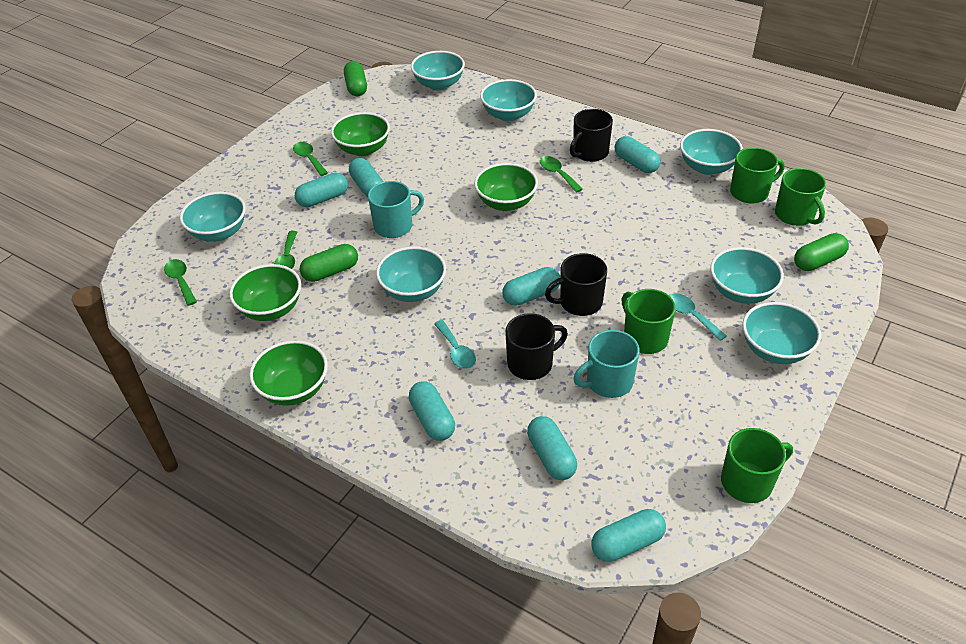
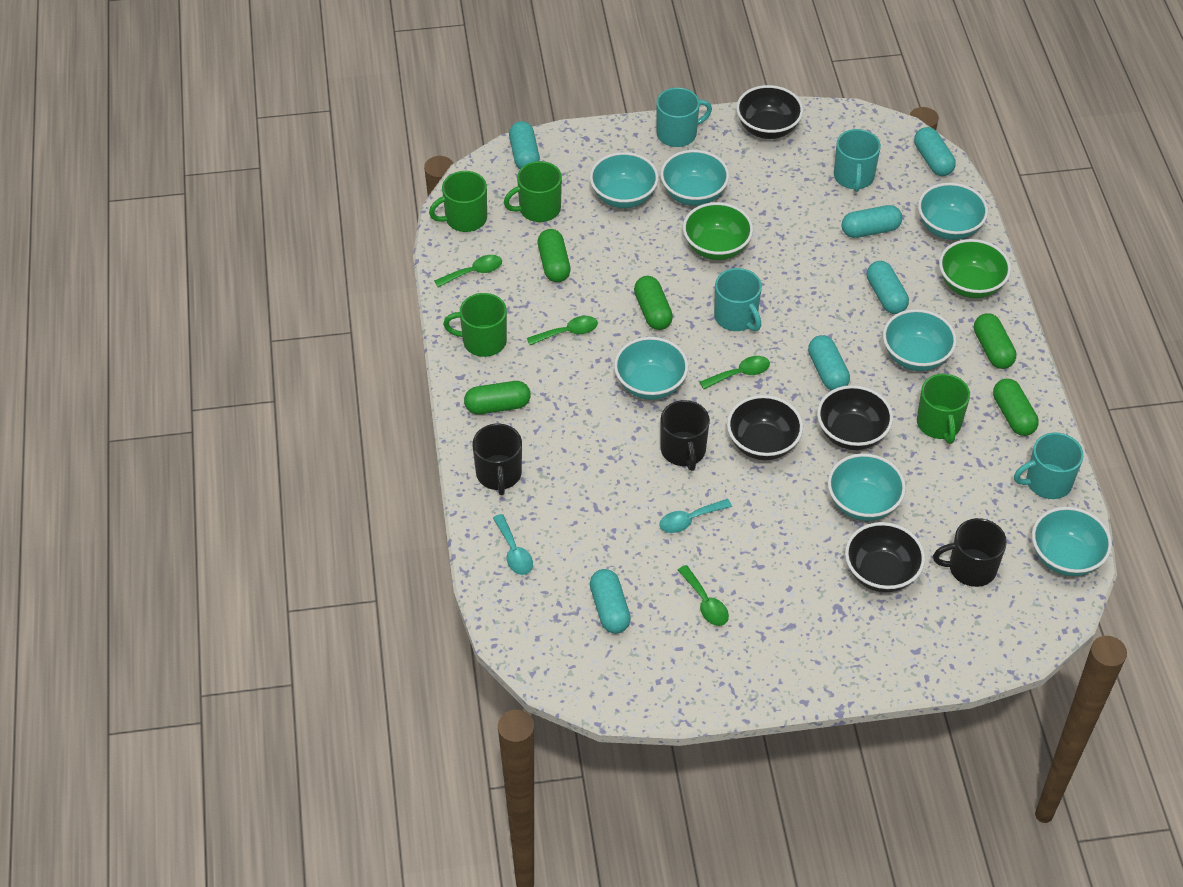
black bowl: none = 0 -> [727,395,803,460] [736,85,803,139] [817,385,893,450] [845,522,925,593] = 4
green bowl: [229,264,301,321] [249,340,328,406] [331,112,390,156] [474,163,538,211] = 4 -> [683,202,753,260] [939,239,1011,298] = 2
green capsule: [300,244,358,282] [344,61,367,96] [794,233,849,271] = 3 -> [464,381,531,414] [538,229,571,282] [634,276,673,330] [974,313,1016,369] [993,379,1039,436] = 5
turquoise capsule: [295,173,348,207] [349,158,383,197] [409,381,455,441] [502,267,560,306] [527,416,577,480] [591,509,666,562] [615,136,660,173] = 7 -> [509,121,540,169] [590,569,631,634] [808,335,850,390] [842,205,902,238] [867,261,909,314] [914,127,956,176] = 6
turquoise mug: [368,181,424,238] [573,330,639,398] = 2 -> [656,88,712,147] [714,268,762,331] [834,129,881,192] [1014,433,1084,499] = 4

